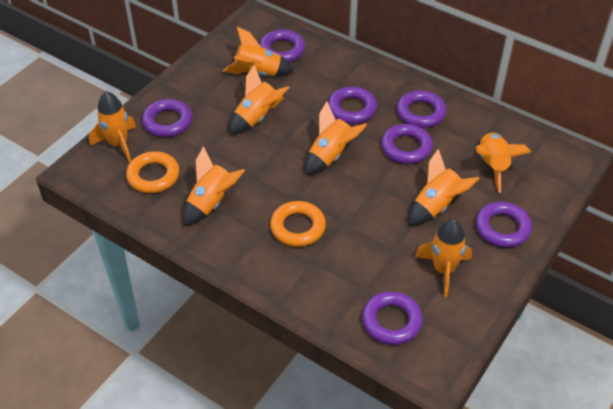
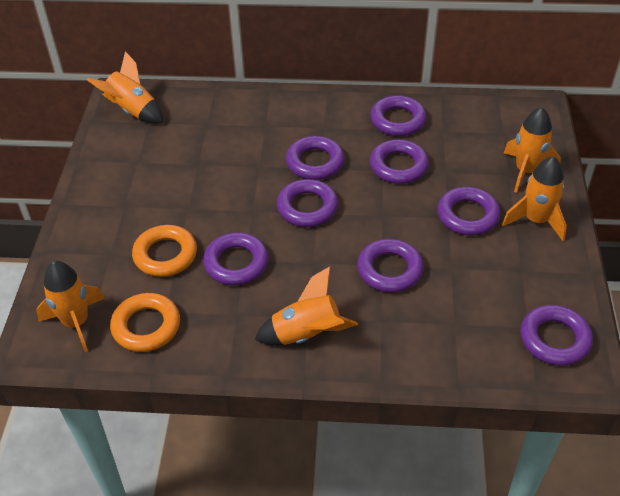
orange rocket: [89,91,136,162] [183,146,245,226] [223,27,294,76] [230,65,289,135] [305,101,367,176] [409,149,480,225] [415,219,472,297] [476,132,531,193] = 8 -> [36,261,105,352] [87,51,163,124] [254,266,358,345] [502,156,567,241] [504,107,561,193] = 5
purple ring: [142,99,192,137] [259,29,305,62] [328,86,377,124] [362,291,423,345] [381,124,433,164] [397,90,446,128] [476,202,532,248] = 7 -> [203,233,269,285] [277,179,338,227] [286,136,344,180] [357,239,424,293] [370,95,427,136] [370,139,429,184] [437,187,500,236] [520,305,593,366] = 8

